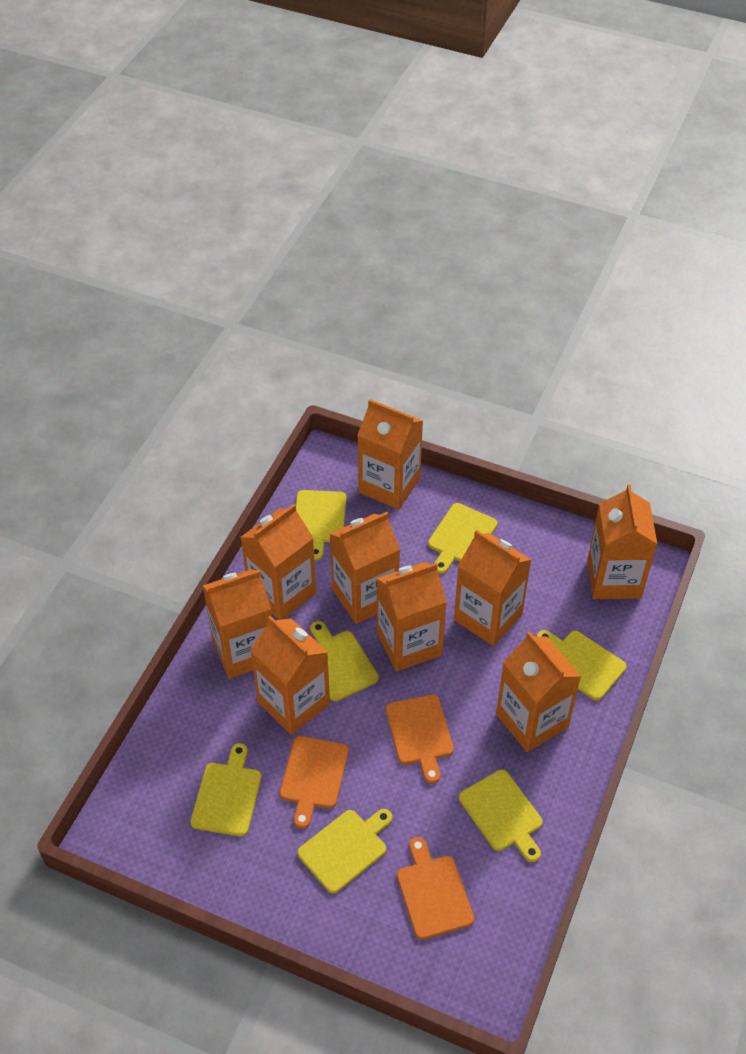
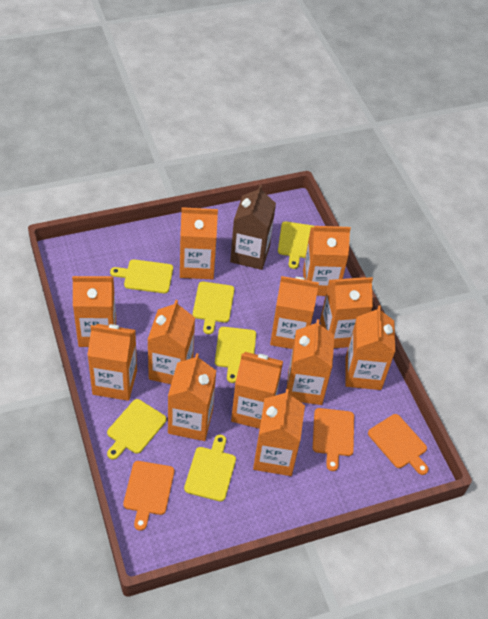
brown carton: none = 0 -> [230,185,276,270] = 1
orange carton: [203,569,272,679] [241,504,316,620] [250,616,330,735] [330,512,400,624] [358,399,423,510] [376,562,447,672] [454,530,531,646] [496,631,581,752] [587,485,657,599] = 9 -> [72,276,116,347] [87,324,137,401] [147,300,195,384] [168,353,216,441] [180,207,218,279] [231,352,283,429] [253,389,305,476] [270,276,319,349] [287,319,334,405] [303,226,351,296] [320,277,373,348] [345,305,395,390] = 12
yellow cutting board: [191,743,262,837] [296,490,347,560] [297,809,392,894] [310,621,379,701] [428,503,497,574] [459,770,543,862] [537,630,627,701] = 7 -> [107,399,167,460] [110,259,173,293] [184,435,236,502] [193,282,234,334] [215,327,256,383] [278,222,314,269] = 6

